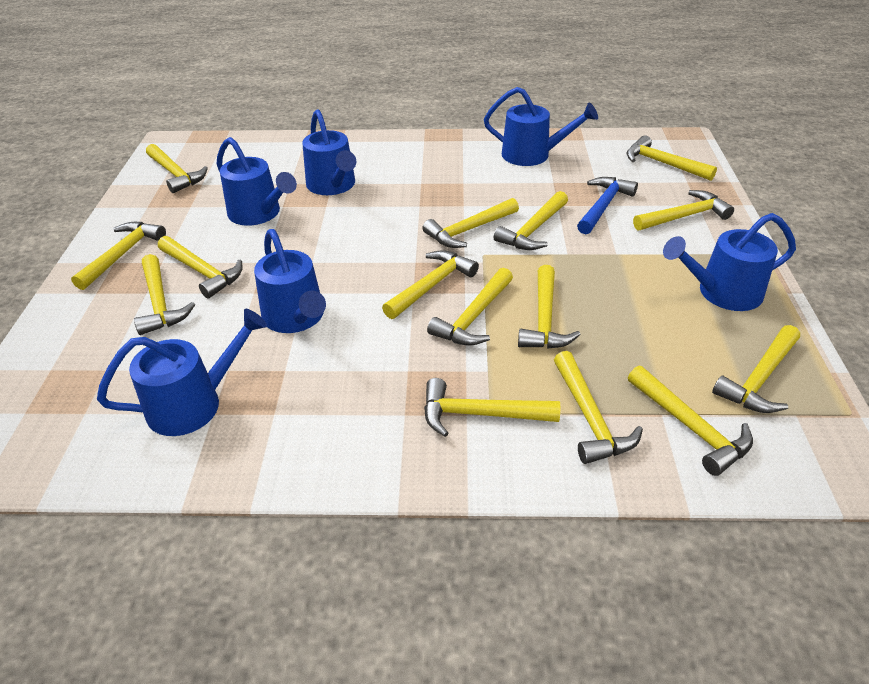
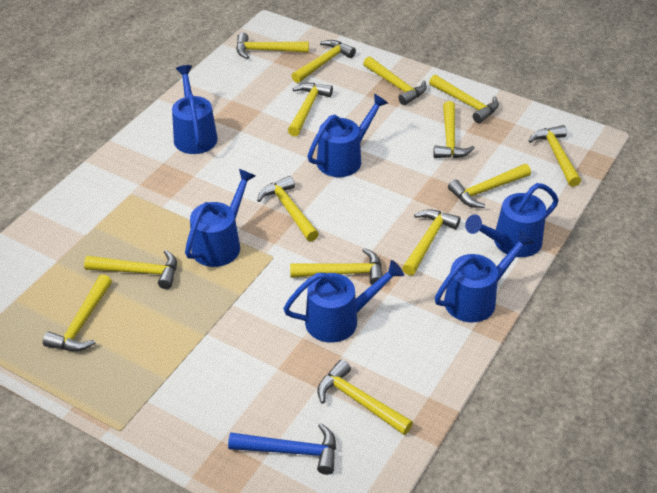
yellow hammer: [71,222,166,290] [134,254,195,335] [146,144,208,193] [158,236,243,298] [382,250,479,319] [423,198,519,248] [424,378,560,437] [427,268,513,346] [494,191,568,250] [518,265,581,349] [554,351,643,464] [626,135,717,181] [628,366,753,476] [633,190,734,230] [712,325,800,413] = 15 -> [43,274,112,351] [84,250,177,289] [236,32,309,59] [257,176,319,242] [288,83,333,137] [290,248,383,285] [291,40,356,83] [317,359,413,435] [363,56,427,105] [402,209,461,276] [429,75,499,123] [433,101,475,158] [448,164,531,208] [529,125,581,187] = 14

